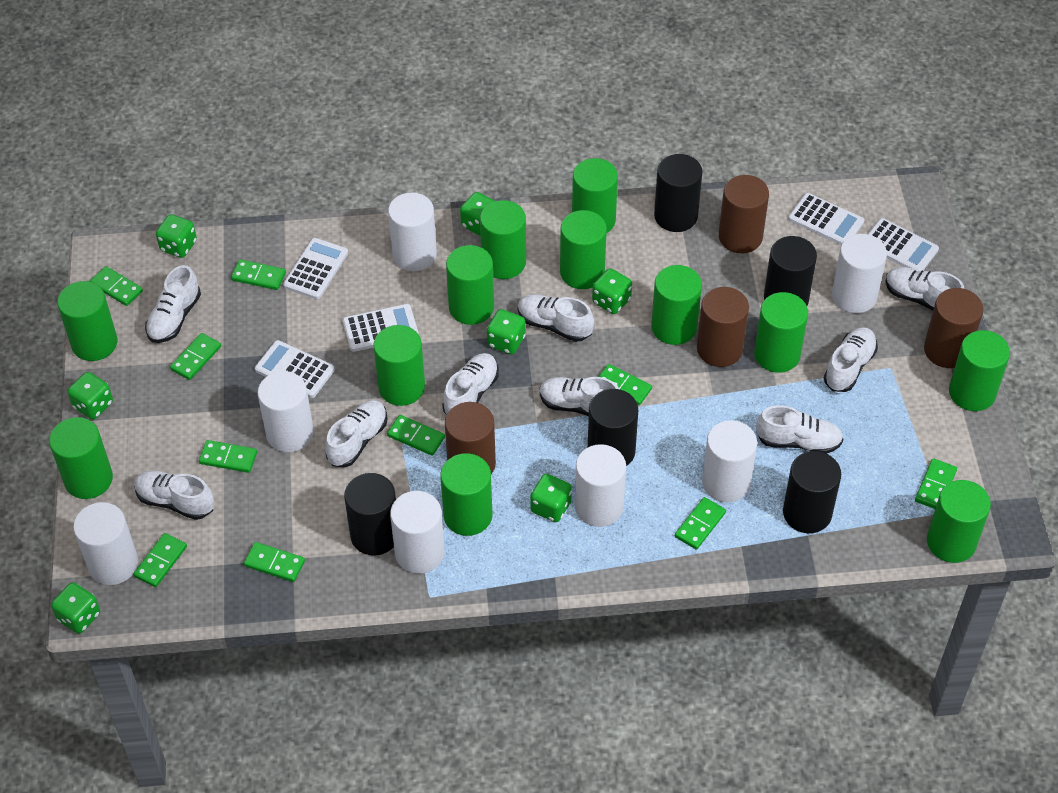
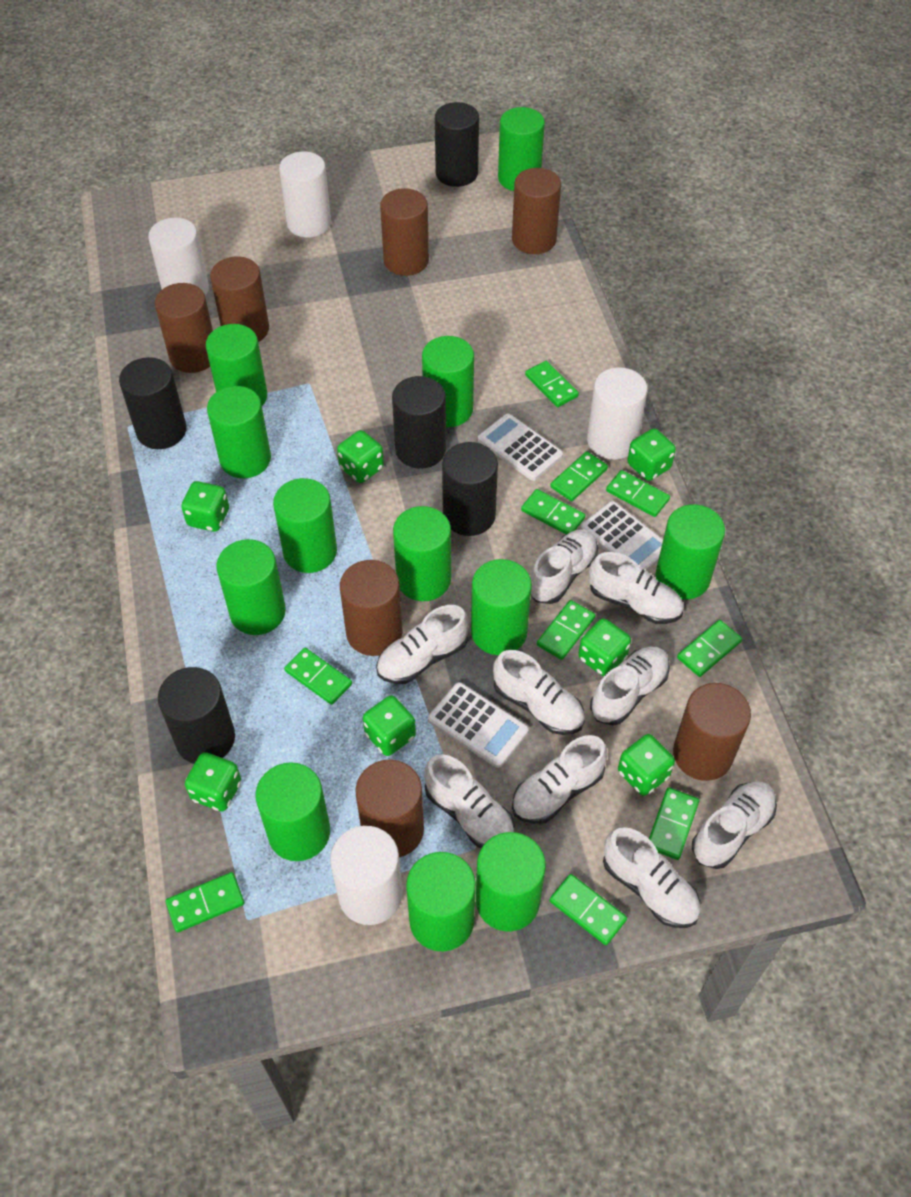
brown cylinder: [445,402,496,474] [697,287,749,367] [719,175,769,253] [924,288,983,368] = 4 -> [155,283,213,373] [210,257,269,342] [340,560,402,656] [355,759,424,857] [380,188,429,276] [512,168,561,254] [673,683,751,781] = 7
white calculator: [255,340,335,398] [283,238,348,299] [343,304,418,352] [788,193,864,245] [868,218,939,271] = 5 -> [428,682,529,768] [478,414,563,481] [580,501,663,571] = 3
white cylinder: [73,502,138,585] [258,371,314,452] [388,193,437,271] [390,491,445,574] [575,444,626,527] [702,420,757,502] [832,234,887,313] = 7 -> [148,218,209,296] [279,152,331,238] [330,826,402,925] [587,367,647,460] = 4

